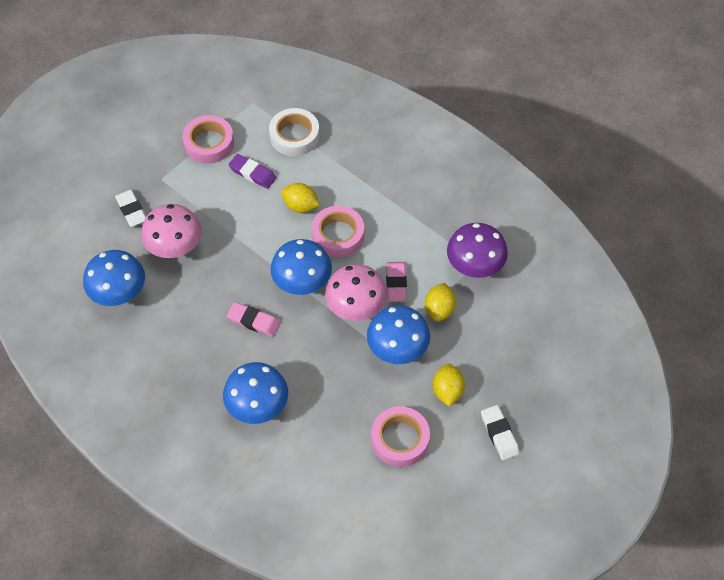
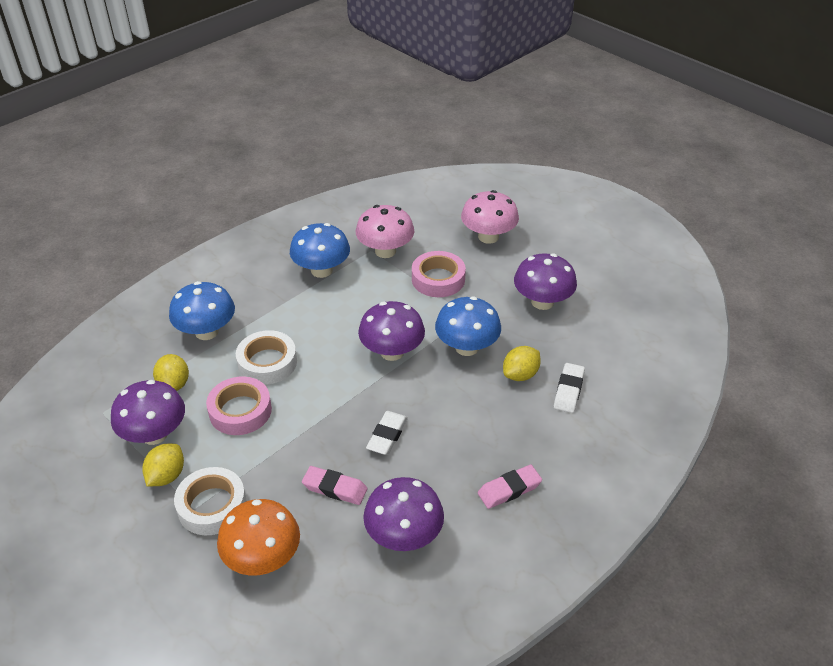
blue mushroom: [83,250,145,306] [223,362,288,424] [270,239,332,295] [367,305,430,364] = 4 -> [169,281,235,340] [290,223,350,278] [435,296,501,356] = 3
orange mushroom: none = 0 -> [217,499,300,575] = 1
pink tape: [182,115,234,164] [312,206,364,258] [371,406,430,467] = 3 -> [206,377,272,435] [412,251,466,297] = 2
purple eraser: [228,154,277,189] = 1 -> none = 0
purple mushroom: [447,223,508,278] = 1 -> [111,380,185,445] [358,301,425,361] [363,477,444,551] [514,253,577,310] = 4
white tape: [269,108,320,156] = 1 -> [174,467,246,535] [236,330,297,384] = 2

